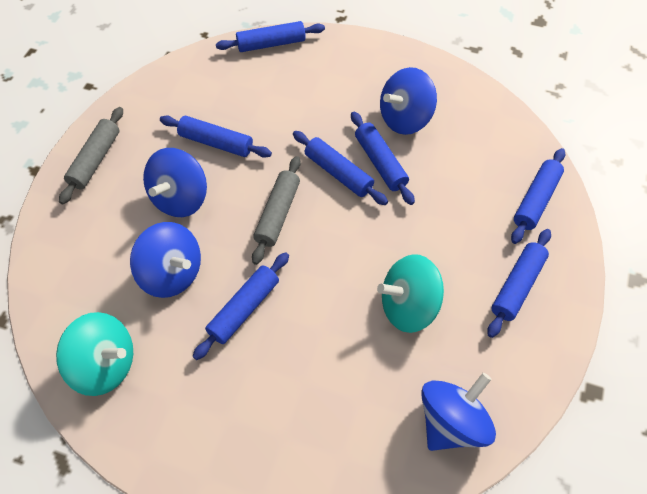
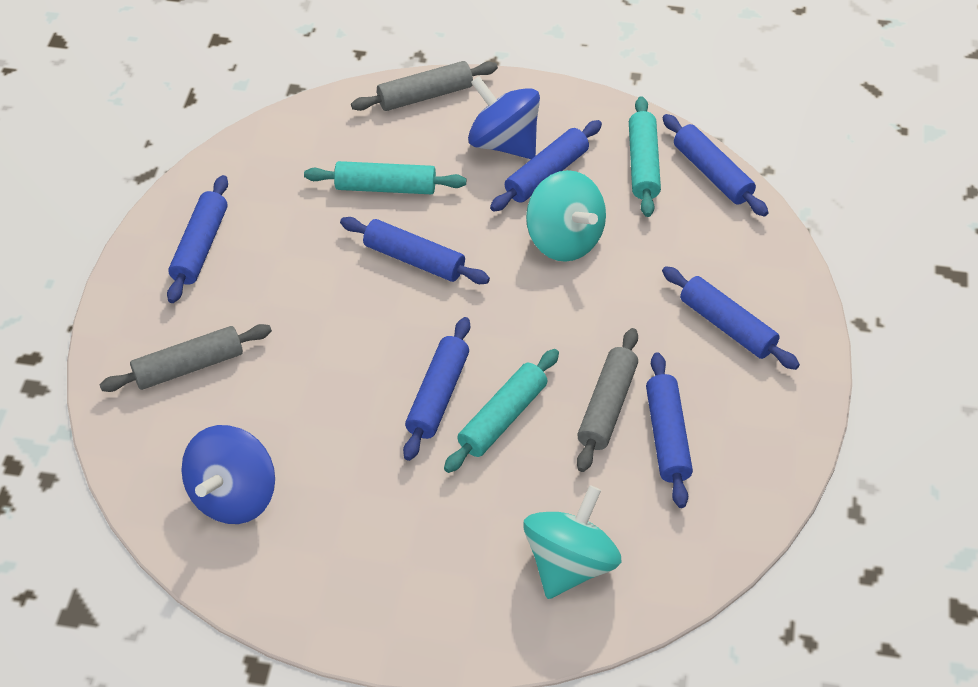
blue spinning top: [130,222,201,298] [143,148,207,217] [380,67,437,135] [421,373,496,451] = 4 -> [181,425,275,524] [468,76,540,159] = 2
grey rolling pin: [59,107,123,204] [252,156,301,265] = 2 -> [99,324,272,392] [351,61,498,111] [577,328,638,472] = 3
turquoise rolling pin: none = 0 -> [304,161,466,194] [444,349,559,473] [629,96,661,217] = 3

